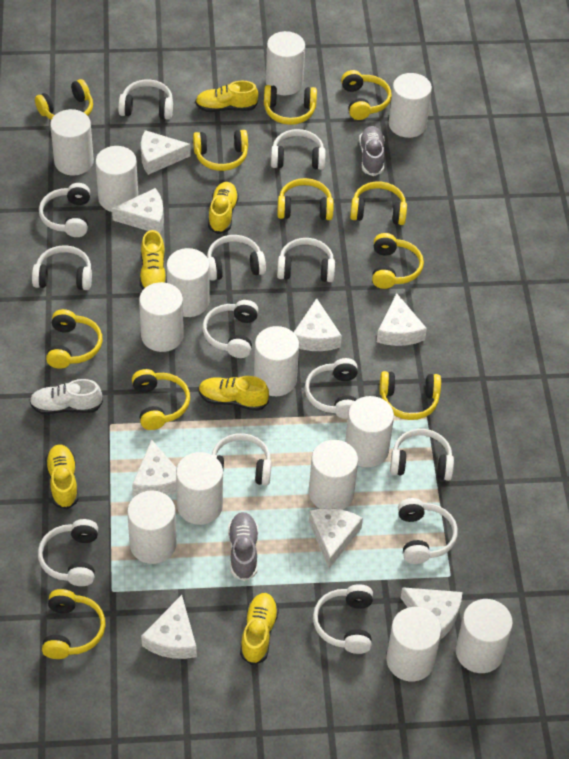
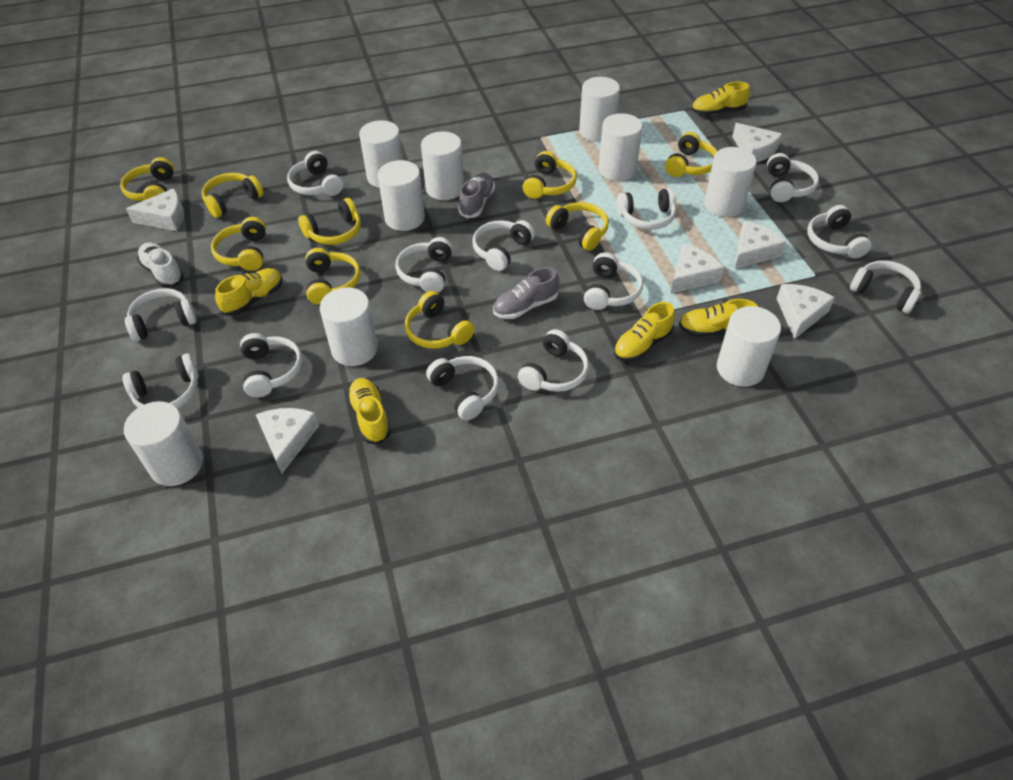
white cheese: [112,188,164,234] [132,439,177,496] [141,130,191,175] [141,595,197,659] [294,298,342,351] [309,508,363,569] [377,293,427,346] [401,587,462,640] = 8 -> [126,188,184,231] [256,408,319,474] [670,244,724,294] [732,123,782,162] [735,221,786,269] [777,284,835,339] = 6
white cylinder: [50,109,94,176] [95,146,138,212] [127,490,176,564] [139,282,184,352] [166,248,210,317] [176,452,223,525] [254,326,299,396] [266,31,305,95] [309,440,358,510] [345,396,394,467] [386,607,442,681] [389,73,432,138] [456,599,513,673] = 13 -> [124,401,203,486] [320,287,378,366] [359,120,403,188] [378,160,425,231] [421,131,464,200] [579,77,620,142] [599,113,643,181] [704,147,757,217] [717,306,781,387] = 9
yellow headphones: [35,79,93,120] [42,589,106,659] [46,309,103,369] [132,369,190,430] [193,130,248,171] [264,85,317,125] [277,178,334,220] [341,70,392,120] [350,182,407,225] [372,233,424,289] [380,371,441,420] = 11 -> [120,157,174,201] [201,173,264,218] [211,217,266,271] [298,198,361,245] [306,248,361,305] [405,291,474,349] [523,151,577,199] [546,202,609,251] [665,132,717,177] = 9
yellow shoe: [45,444,78,509] [140,230,167,290] [195,81,258,112] [199,376,269,411] [208,182,239,234] [240,593,279,665] = 6 -> [215,268,283,316] [347,378,391,444] [614,302,675,362] [679,299,758,337] [691,81,750,115] = 5

